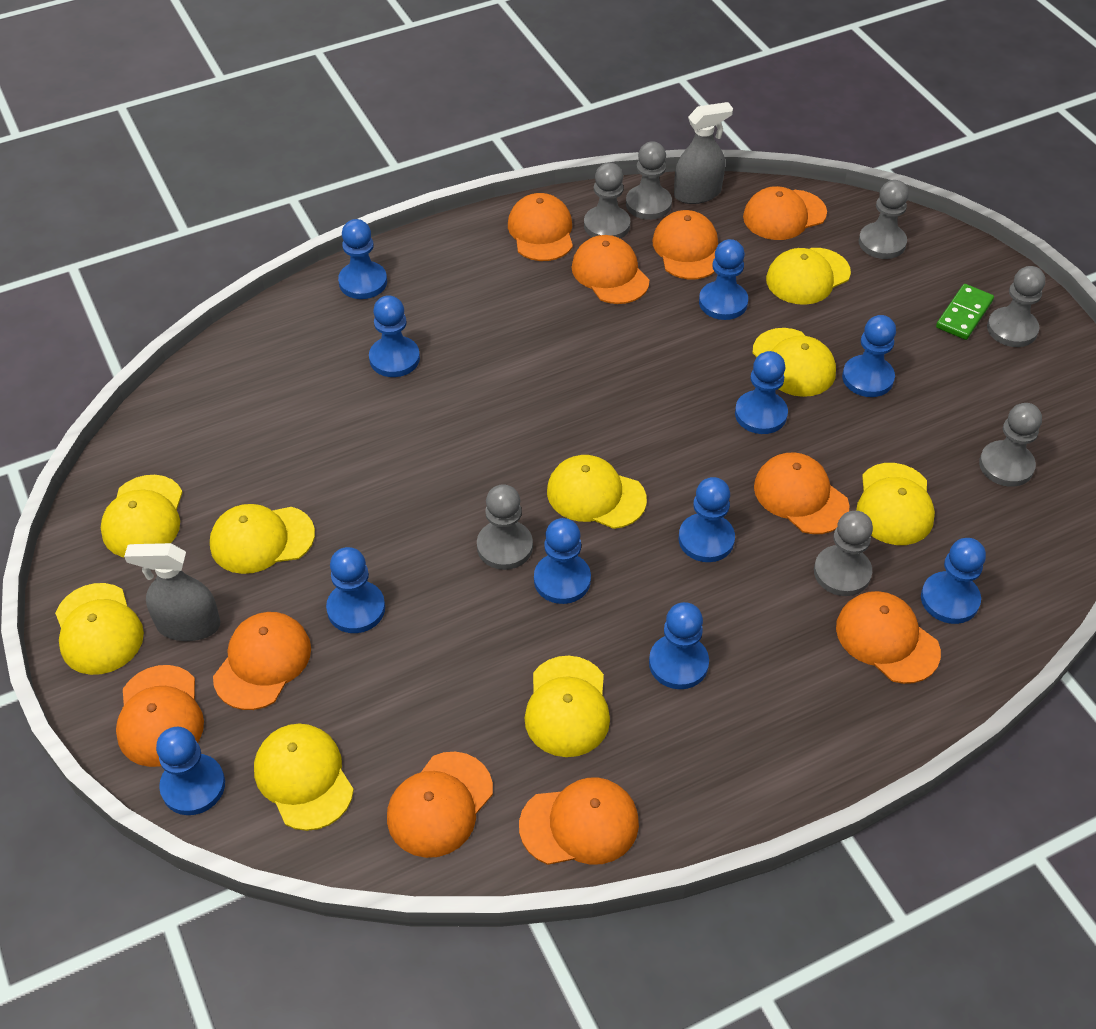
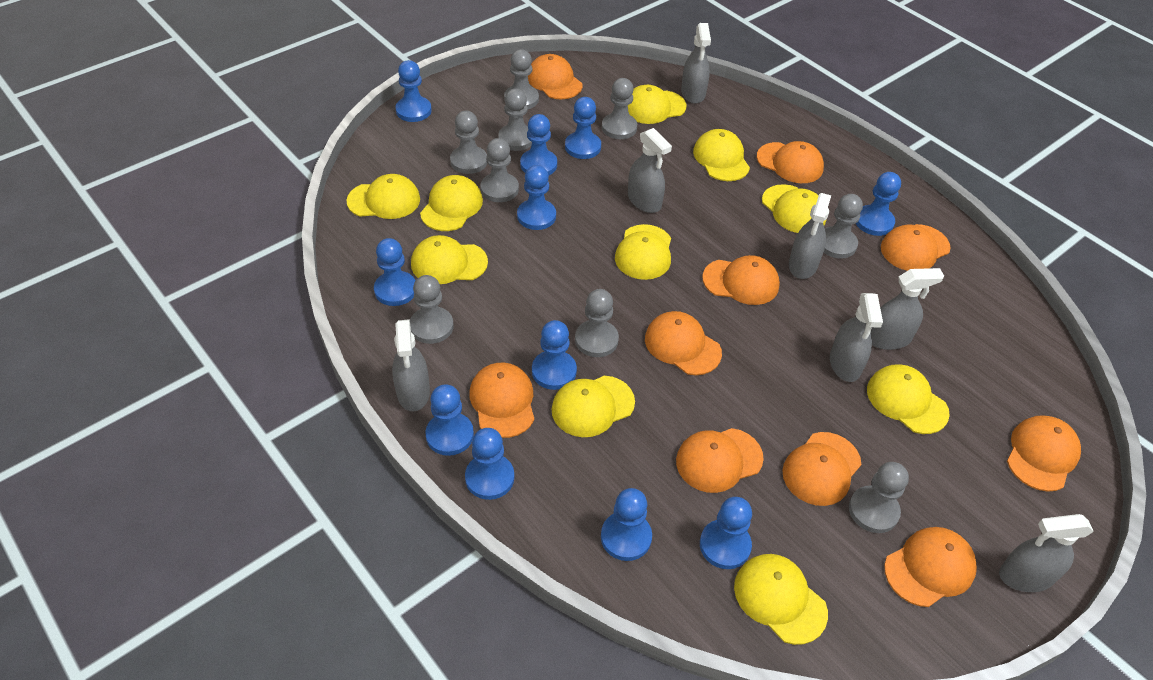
green domino: [936,284,994,340] = 1 -> none = 0
grey pawn: [477,484,533,570] [584,163,630,239] [626,141,672,220] [814,511,873,596] [859,180,909,259] [979,403,1042,487] [987,266,1045,347] = 7 -> [410,275,454,344] [450,111,487,174] [481,138,519,202] [498,89,532,151] [504,49,539,109] [575,289,619,357] [602,78,637,139] [824,194,863,259] [849,462,909,533] = 9
grey spray bottle: [124,543,220,641] [674,102,733,204] = 2 -> [392,319,430,411] [628,128,672,213] [681,23,711,104] [789,193,831,279] [830,293,883,382] [871,268,944,350] [999,514,1094,592] = 7
yellow cap: [55,583,144,675] [101,475,183,558] [210,504,315,574] [254,724,354,831] [525,656,610,757] [547,455,647,529] [753,328,836,397] [766,248,851,305] [856,463,935,545] = 9 -> [346,174,420,219] [411,235,488,284] [420,175,483,231] [552,376,635,437] [615,224,671,280] [628,85,686,124] [693,129,750,181] [734,554,828,645] [762,184,827,233] [867,364,950,434] = 10

